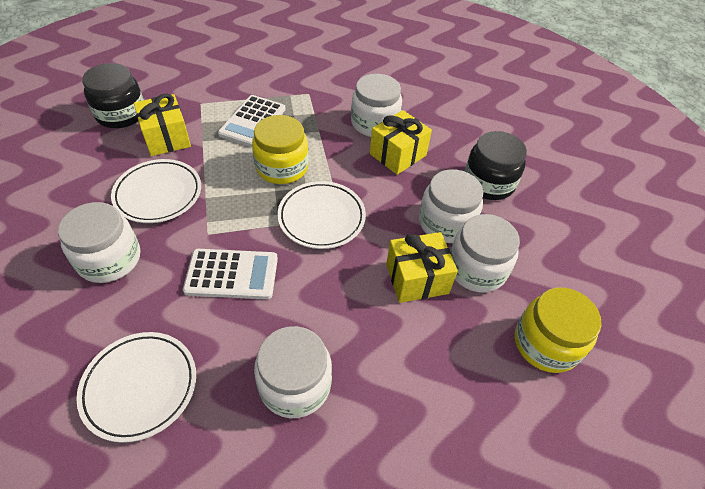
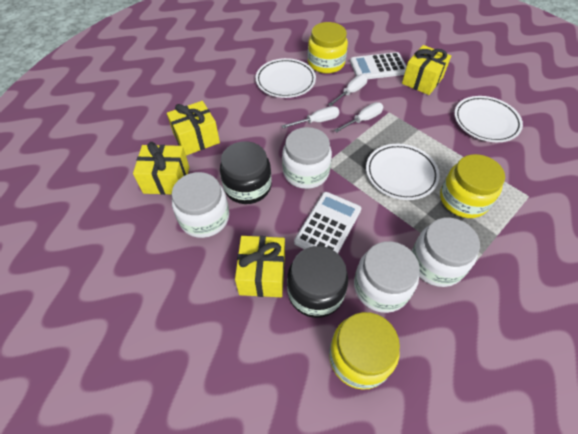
white jar: [58,202,140,283] [254,326,332,418] [351,74,402,137] [419,170,483,243] [450,214,520,293] = 5 -> [172,172,229,238] [282,127,332,189] [354,241,420,313] [412,218,480,287] = 4
white screwdriver: none = 0 -> [282,106,339,128] [328,74,368,106] [334,102,384,133] = 3
yellow gift: [134,93,191,156] [370,110,432,175] [386,232,458,303] = 3 -> [133,142,189,195] [167,101,220,156] [235,236,285,297] [402,45,451,95] = 4
yellow jar: [252,115,309,184] [515,287,602,373] = 2 -> [308,22,348,73] [329,312,400,390] [440,154,505,218] = 3

